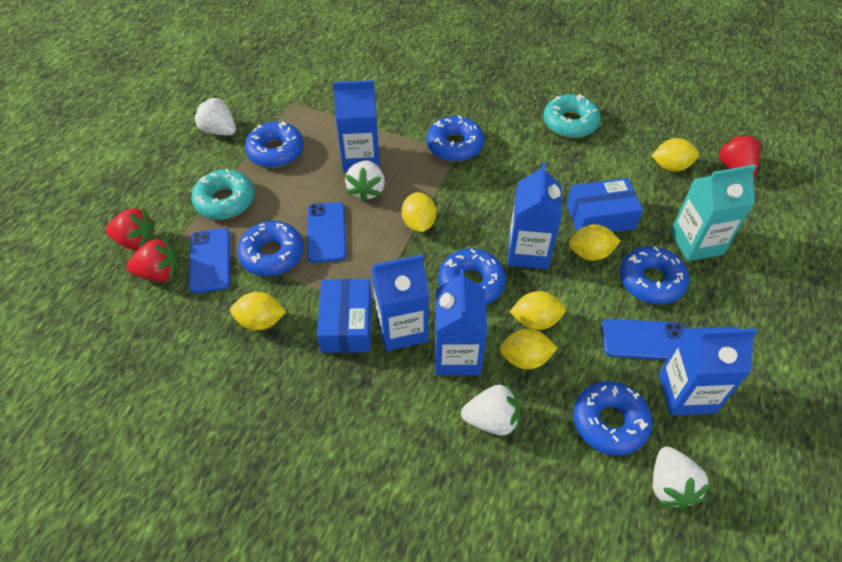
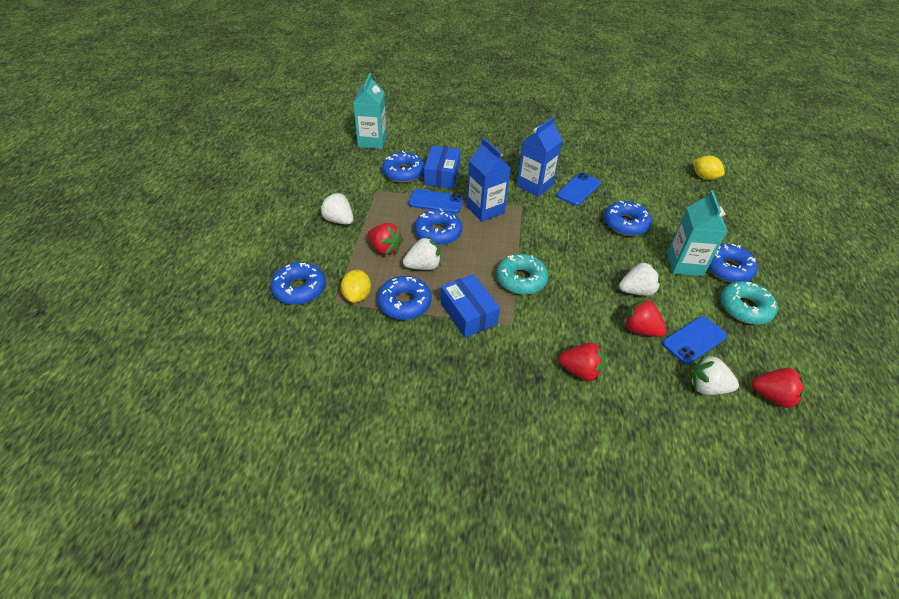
blue carton: [333,80,380,172] [371,254,429,351] [435,269,487,376] [508,162,561,269] [659,327,758,415] = 5 -> [466,138,511,222] [517,117,563,197] = 2
red strawberry: [106,208,156,250] [126,237,180,282] [717,133,761,177] = 3 -> [367,223,404,255] [559,342,606,383] [623,298,667,337] [751,368,806,409] = 4
turquoise carton: [670,164,757,261] = 1 -> [353,73,387,149] [667,190,727,276] = 2
yellow lemon: [230,292,286,331] [402,192,437,232] [499,329,558,369] [510,291,566,330] [569,224,621,261] [652,138,699,172] = 6 -> [341,270,371,303] [693,156,725,180] = 2

